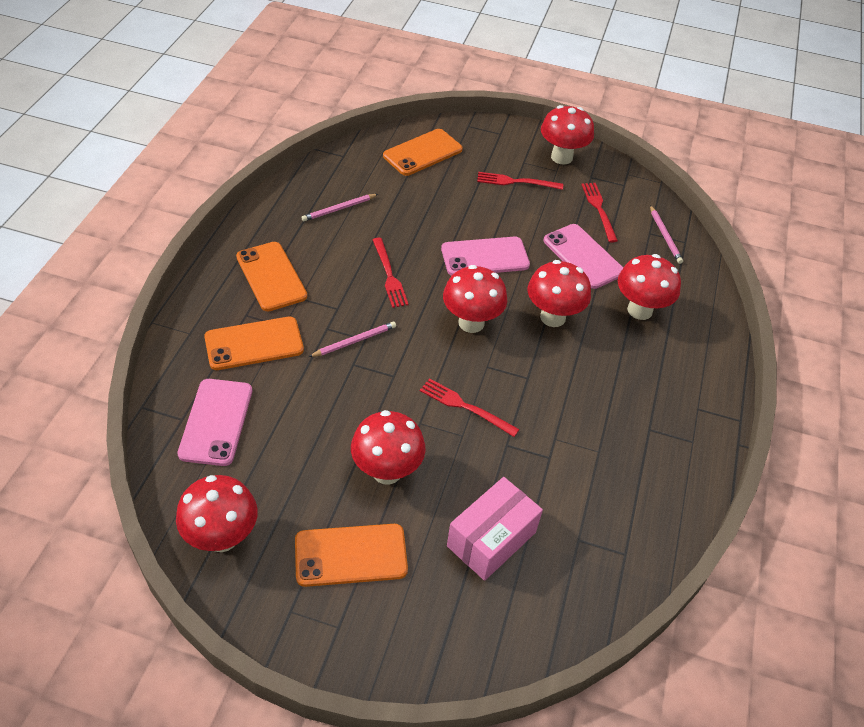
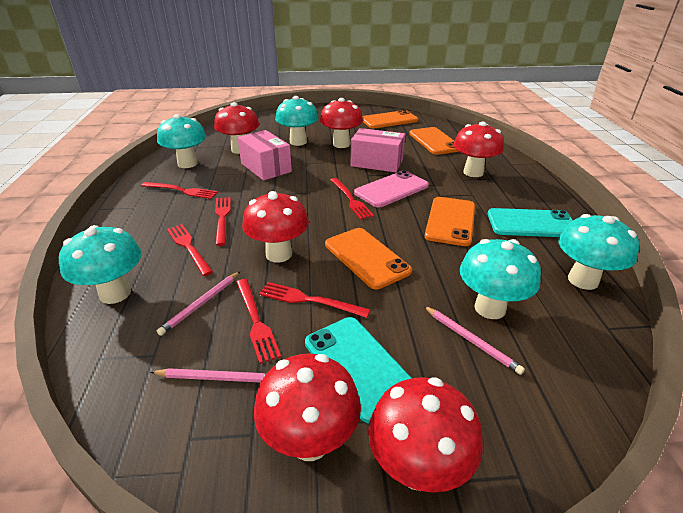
pink box: [447,477,543,581] = 1 -> [237,130,292,181] [351,128,405,172] = 2
pink phone: [177,379,252,466] [441,237,530,276] [543,224,623,289] = 3 -> [354,170,429,208] = 1
red fork: [373,238,409,308] [420,378,519,437] [477,172,563,190] [581,183,618,243] = 4 -> [141,182,218,199] [167,224,213,276] [215,197,231,246] [236,279,281,364] [259,282,370,318] [331,178,374,220] = 6
turquoise mushroom: none = 0 -> [59,225,142,304] [157,114,206,168] [275,96,318,146] [460,239,541,319] [559,214,639,290] = 5
turquoise phone: none = 0 -> [305,317,411,423] [488,208,573,237] = 2

